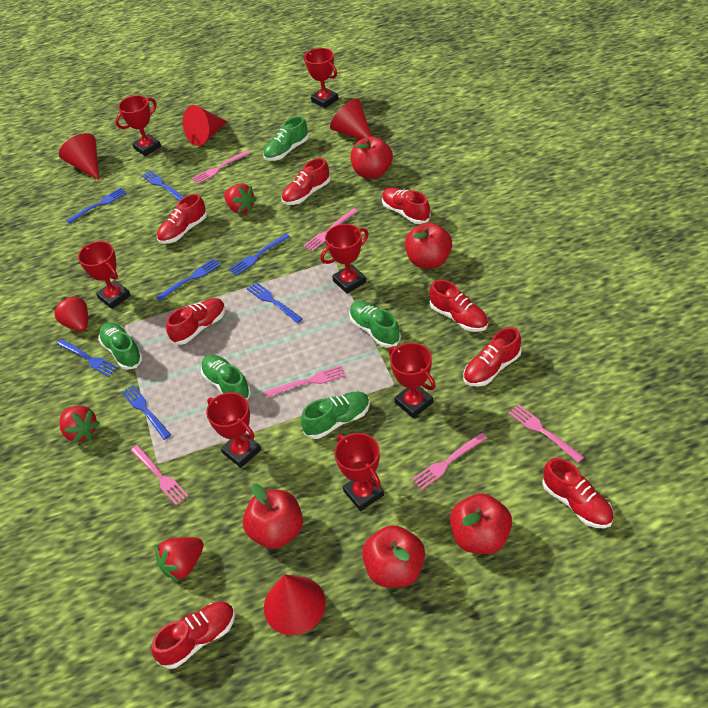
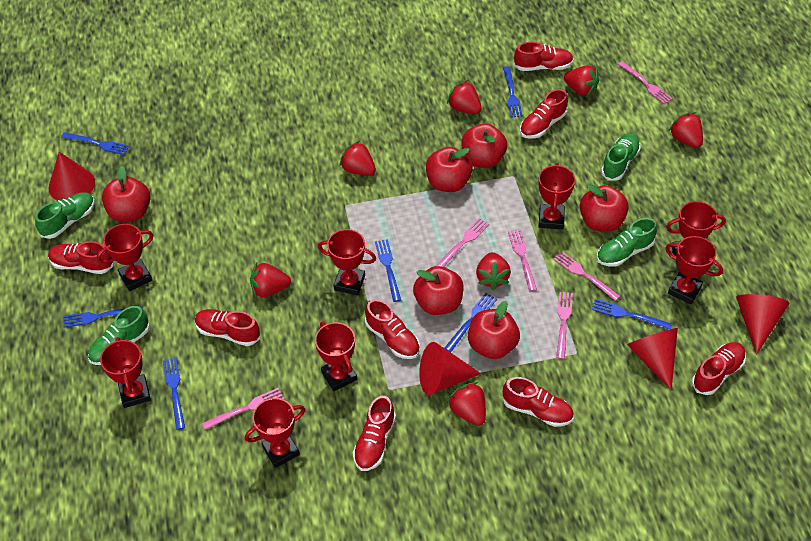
green shoe: [98,322,143,370] [201,355,251,400] [263,116,309,161] [301,392,370,439] [349,301,401,348] = 5 -> [35,192,95,239] [88,306,150,365] [596,218,657,267] [601,133,641,181] = 4
red apple: [243,483,303,549] [351,136,393,179] [362,525,425,588] [405,223,452,269] [450,493,512,554] = 5 -> [102,166,151,222] [413,266,464,315] [426,147,472,192] [461,123,507,168] [468,301,520,359] [580,184,629,232] = 6
red strawberry: [52,295,88,332] [59,406,100,444] [155,537,204,582] [224,184,257,214] = 4 -> [250,263,291,297] [339,141,376,176] [447,80,482,114] [447,382,486,426] [476,252,511,290] [564,65,599,96] [669,112,703,148] = 7
red trophy: [78,241,131,309] [115,95,161,156] [206,392,261,468] [304,48,339,108] [321,224,369,294] [335,433,384,511] [389,343,436,418] = 7 -> [97,224,153,291] [100,337,151,408] [245,398,305,468] [315,322,357,391] [318,229,376,295] [538,163,575,230] [665,236,723,304] [666,201,726,264] = 8

